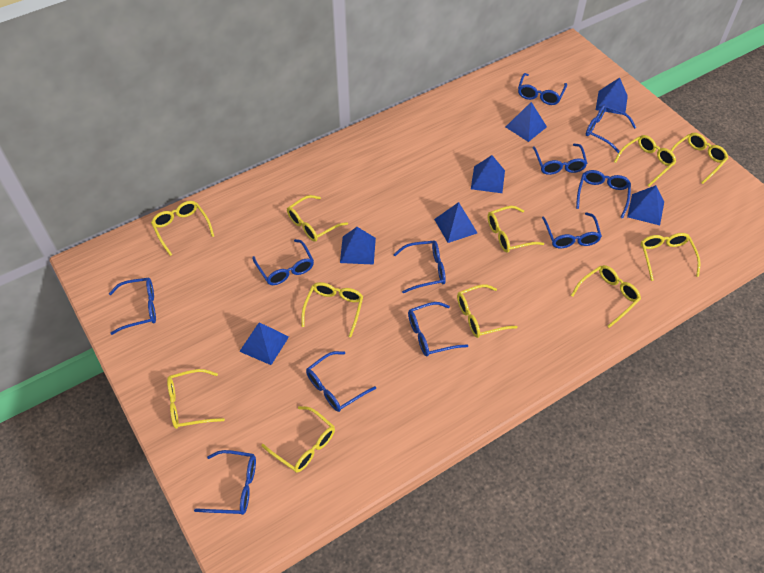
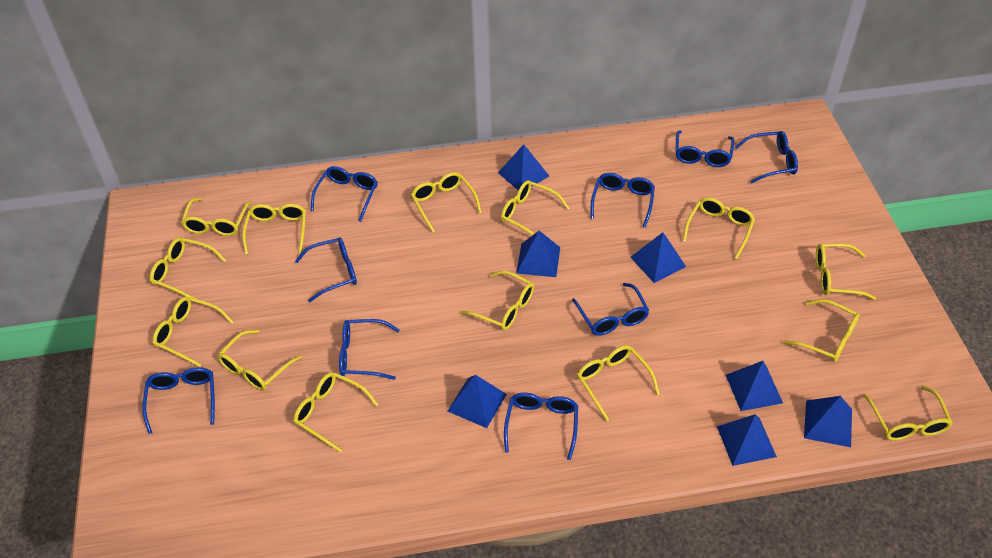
blue glasses: [109,277,156,335] [194,450,256,515] [252,239,314,285] [306,351,376,412] [393,241,446,293] [408,302,468,356] [518,73,567,105] [533,143,588,175] [542,212,602,248] [576,170,631,219] [586,104,636,153] = 11 -> [142,367,215,434] [295,237,357,302] [311,166,378,222] [339,319,400,380] [504,393,578,460] [572,283,649,335] [591,173,655,228] [675,130,735,167] [735,131,798,184] = 9
yellow glasses: [151,201,214,256] [167,369,225,429] [261,406,335,473] [287,195,348,242] [301,282,363,338] [457,284,518,338] [487,206,544,253] [571,265,641,328] [614,135,676,187] [641,233,701,281] [670,133,729,184] = 11 -> [150,237,226,299] [153,297,233,367] [181,198,251,236] [217,330,302,391] [242,204,306,254] [293,372,378,452] [411,172,482,233] [460,271,534,330] [501,180,569,235] [577,345,660,421] [683,197,755,259] [783,299,860,362] [816,243,876,300] [863,385,953,441] = 14

